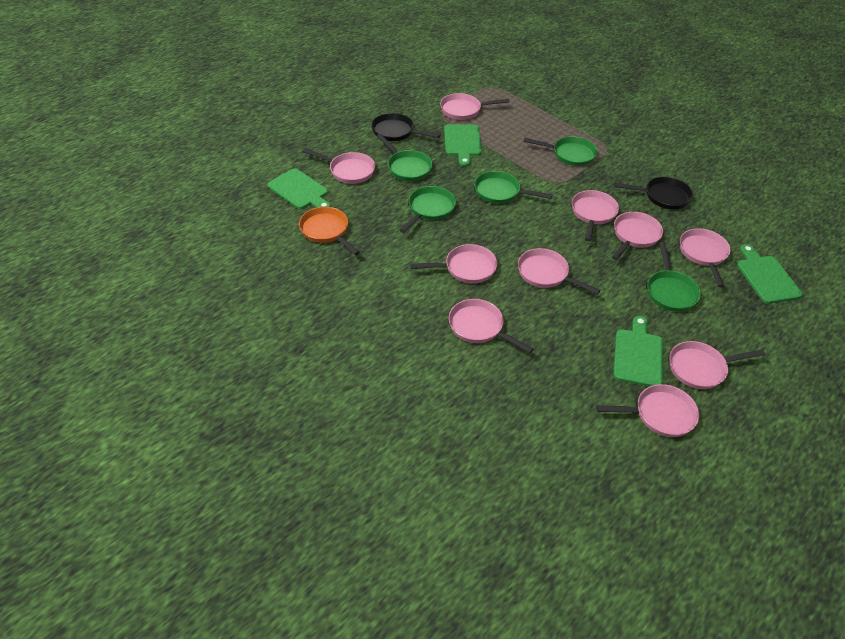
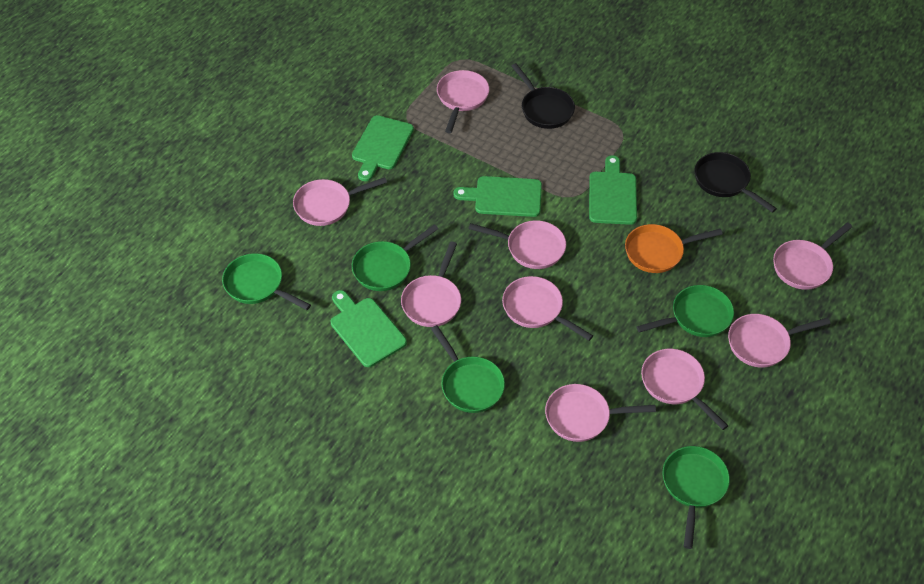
pink pan: [303,148,375,184] [410,244,497,283] [440,93,510,120] [448,299,534,353] [518,248,600,295] [572,190,619,241] [596,384,699,437] [612,212,663,260] [669,341,765,389] [680,228,730,287] = 10 -> [293,177,387,226] [401,241,461,327] [437,70,489,133] [469,220,566,269] [502,276,593,341] [545,384,656,442] [641,349,728,430] [728,314,830,368] [773,222,852,290] = 9

